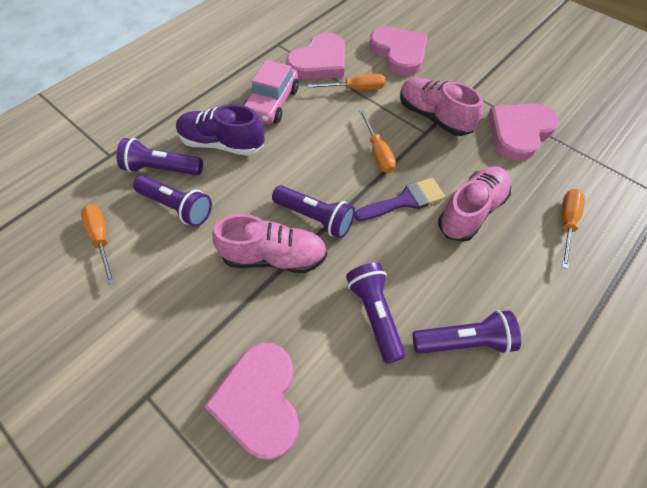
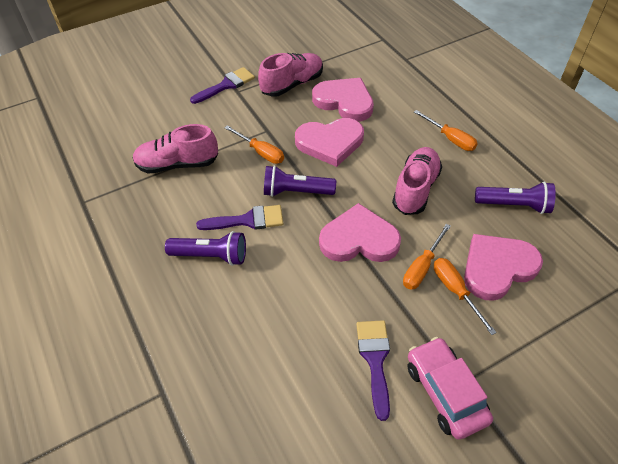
purple brush: [354,178,445,221] = 1 -> [190,67,255,104] [196,205,283,230] [356,320,390,421] = 3
purple flashlight: [116,138,203,175] [133,175,212,227] [272,185,355,239] [346,263,406,364] [412,310,521,354] = 5 -> [165,231,246,266] [264,165,336,197] [475,182,556,214] = 3
purple shoe: [176,104,265,156] = 1 -> none = 0

